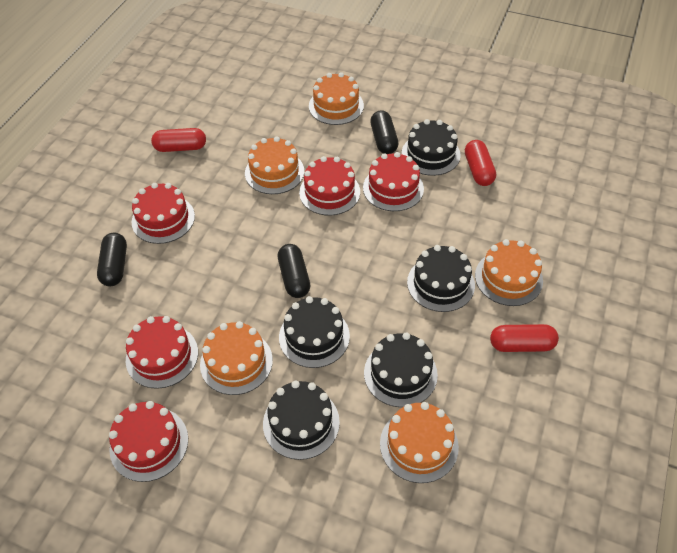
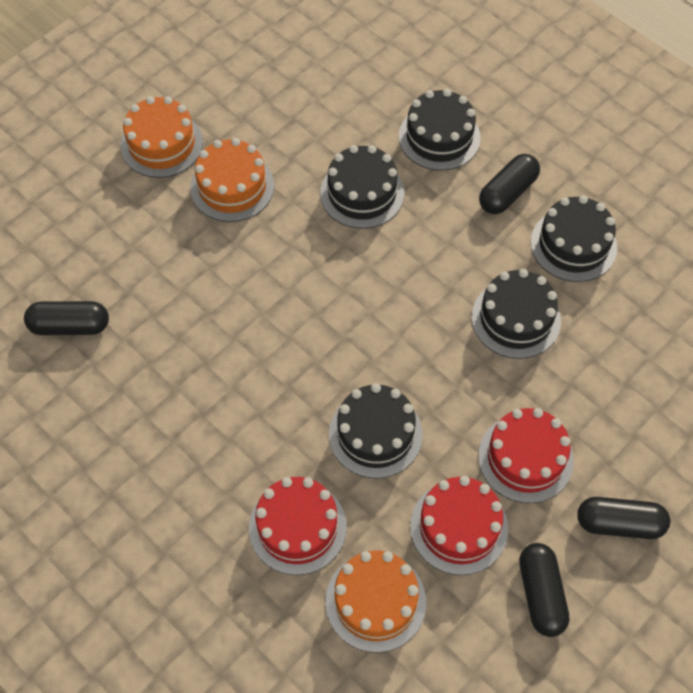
black capsule: [97,232,127,287] [278,244,310,298] [370,110,398,154] = 3 -> [24,301,109,335] [479,154,540,214] [519,543,569,637] [577,497,670,539] = 4
orange cake: [200,321,273,395] [245,136,304,194] [309,72,364,125] [380,402,459,483] [475,239,543,306] = 5 -> [121,96,203,178] [190,138,274,222] [325,550,426,653] = 3
red cake: [109,401,188,482] [126,316,198,389] [132,183,195,244] [299,156,360,215] [363,152,424,211] = 5 -> [249,477,347,575] [410,476,508,575] [478,408,574,503] = 3
red capsule: [151,128,206,152] [465,140,496,186] [490,324,559,352] = 3 -> none = 0

